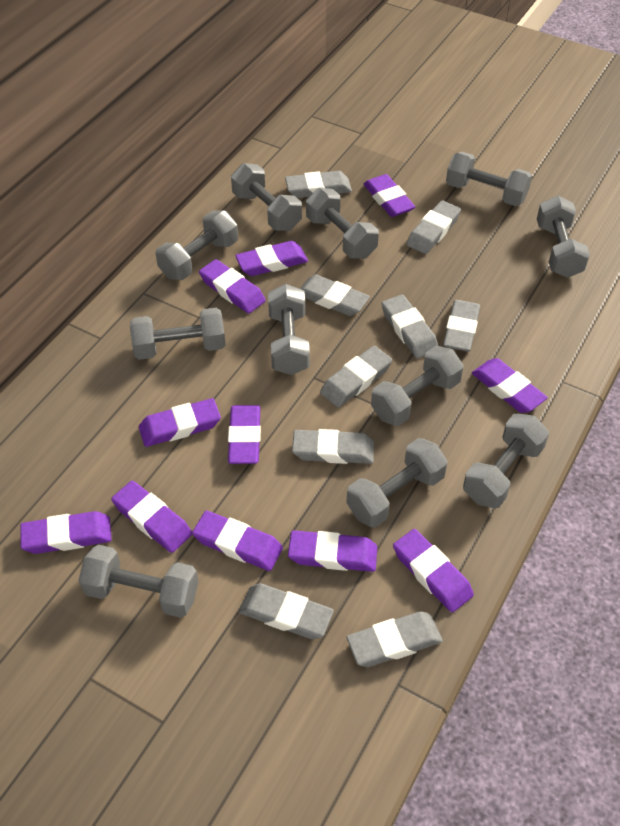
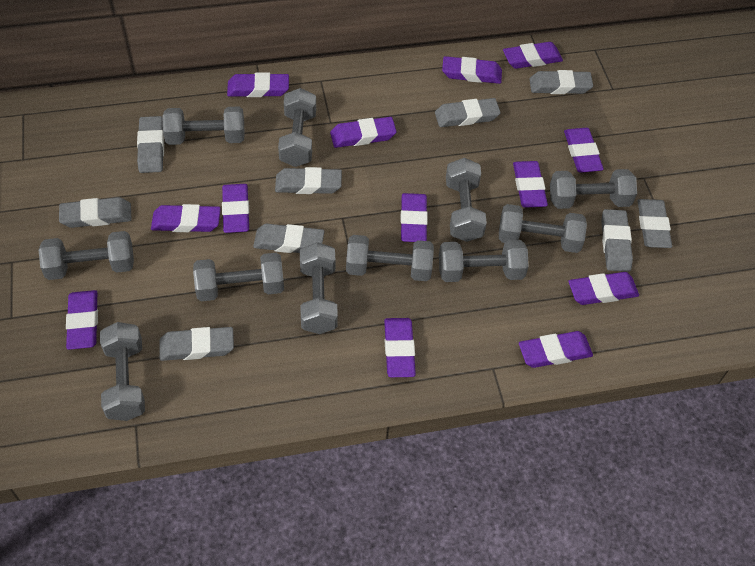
purple eraser: [20,511,112,554] [111,481,192,553] [139,398,221,447] [192,511,283,571] [199,259,266,313] [228,405,261,464] [235,241,308,276] [288,530,377,572] [363,174,415,217] [393,529,474,612] [472,358,548,413] = 11 -> [66,290,98,350] [151,204,221,232] [222,184,249,233] [227,73,289,97] [330,117,397,148] [384,318,416,377] [401,193,428,242] [442,56,502,84] [503,42,563,69] [513,161,548,207] [519,331,593,368] [564,128,604,173] [568,272,639,305] = 13

